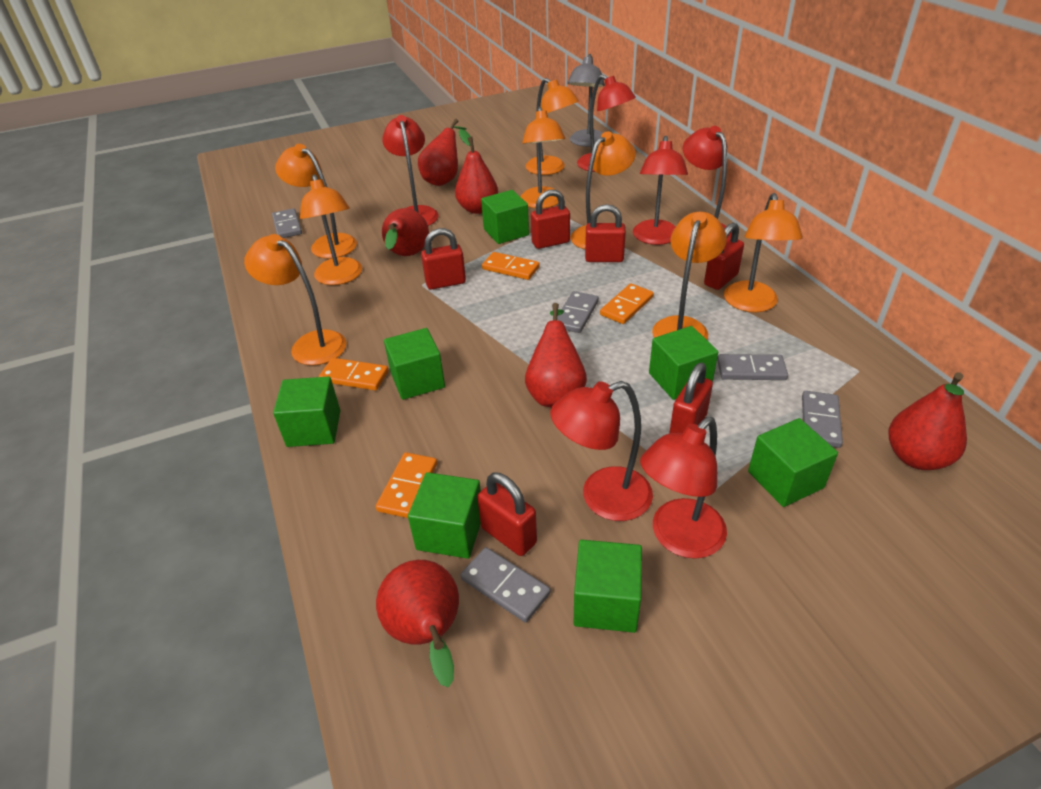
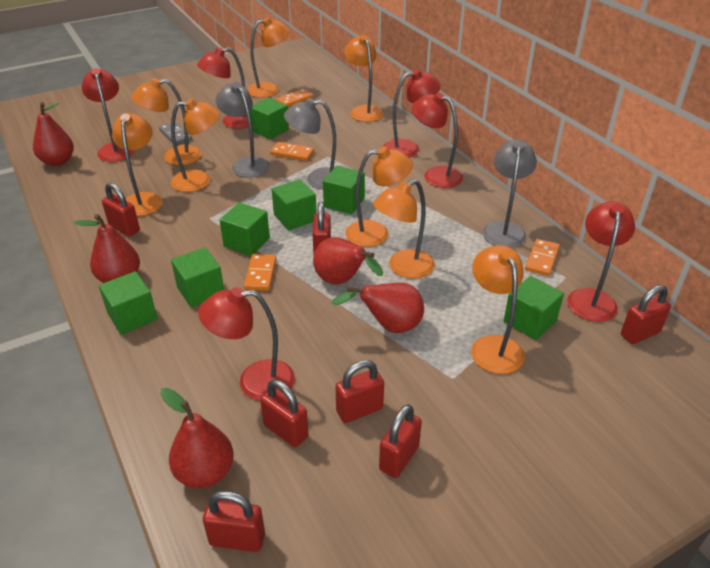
grey domino: [272,208,302,238] [460,547,551,623] [557,291,599,333] [717,354,788,380] [802,391,843,448] = 5 -> [159,122,192,145] = 1
grey lamp: [567,54,605,147] = 1 -> [215,82,270,178] [284,98,336,189] [483,140,537,248] = 3
red padlock: [421,228,466,290] [477,472,537,556] [531,189,570,249] [585,204,626,262] [669,363,713,434] [704,223,744,290] = 6 -> [102,182,140,237] [203,491,265,552] [260,379,309,447] [312,202,331,254] [335,360,384,423] [379,404,422,478] [621,285,671,344] = 7
red pear: [376,560,459,687] [382,208,429,256] [418,119,467,186] [455,129,498,214] [525,303,587,407] [888,372,967,470] = 6 -> [33,102,74,166] [74,214,140,283] [160,388,234,488] [313,237,383,285] [332,283,424,333] = 5

